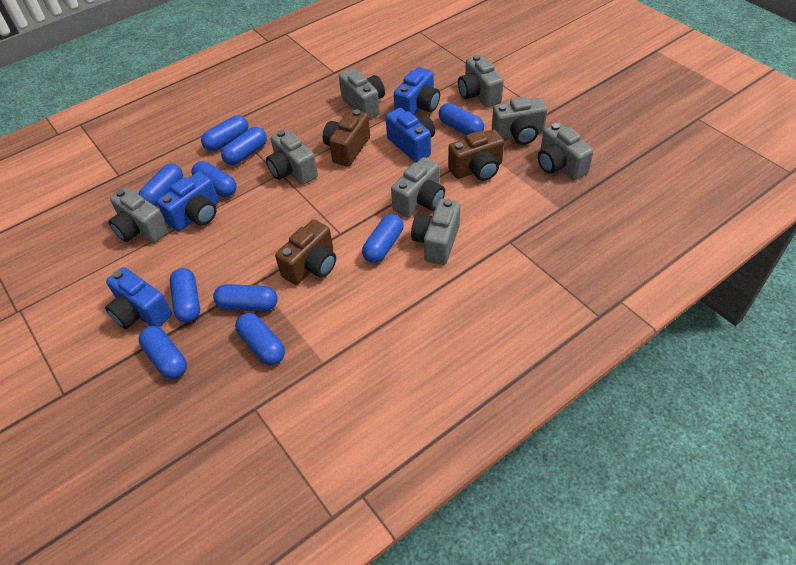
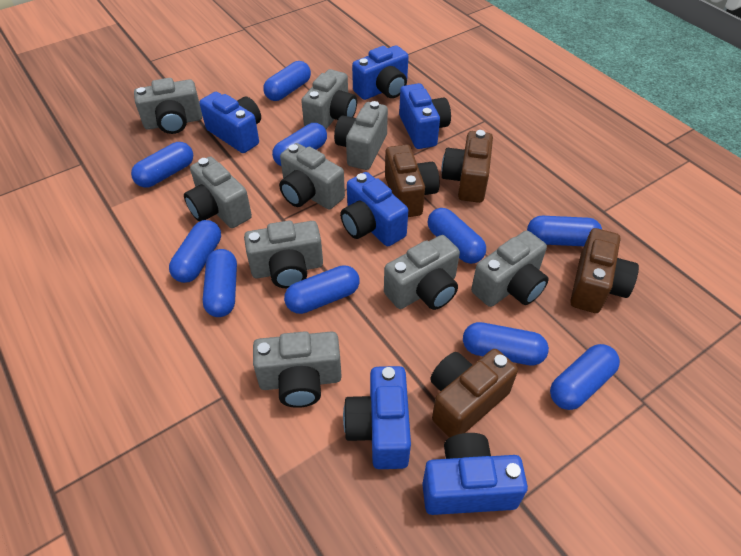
blue camera: [105,267,172,329] [157,172,219,231] [386,108,435,163] [394,67,440,116] = 4 -> [199,92,261,153] [340,172,408,246] [343,366,411,469] [352,45,409,100] [399,83,451,149] [422,433,528,515] = 6
brown camera: [275,220,336,285] [323,109,370,167] [448,130,504,181] = 3 -> [385,145,440,217] [430,349,518,438] [441,130,493,203] [570,228,639,313] = 4
grey camera: [108,187,169,243] [266,129,318,185] [339,69,385,119] [391,157,445,218] [411,199,460,265] [458,55,504,107] [492,96,547,145] [538,123,594,180] = 8 -> [134,78,202,134] [184,157,252,228] [244,220,323,288] [253,331,342,408] [279,143,345,209] [301,69,357,129] [334,101,388,170] [384,235,460,310] [471,230,549,307] = 9

